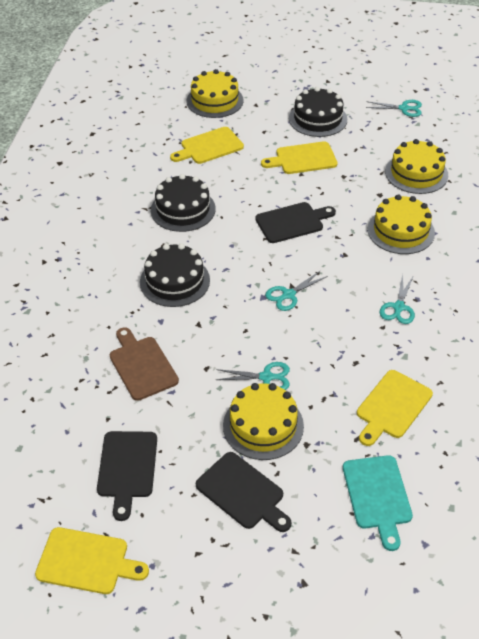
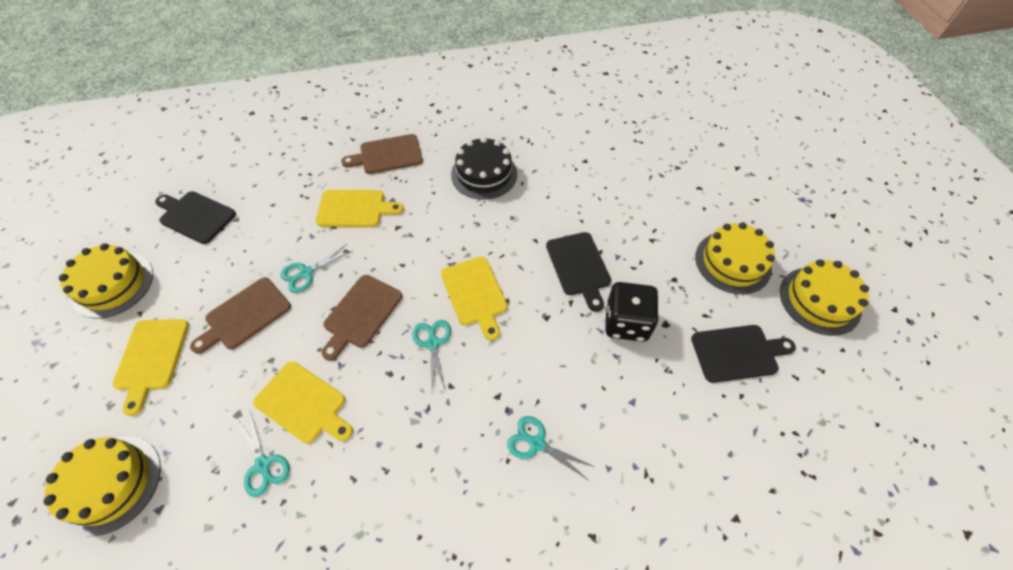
black cake: [140,243,210,307] [151,174,216,232] [289,87,347,137] = 3 -> [451,137,517,200] = 1
black dice: none = 0 -> [605,282,659,342] = 1
brown cutting board: [110,327,179,401] = 1 -> [190,277,291,354] [322,275,402,361] [341,134,423,174] = 3
turquoise cutting board: [343,455,413,551] = 1 -> none = 0

